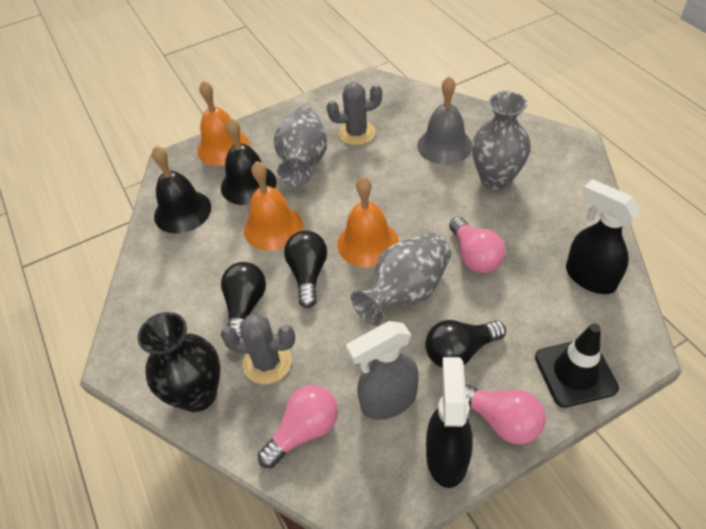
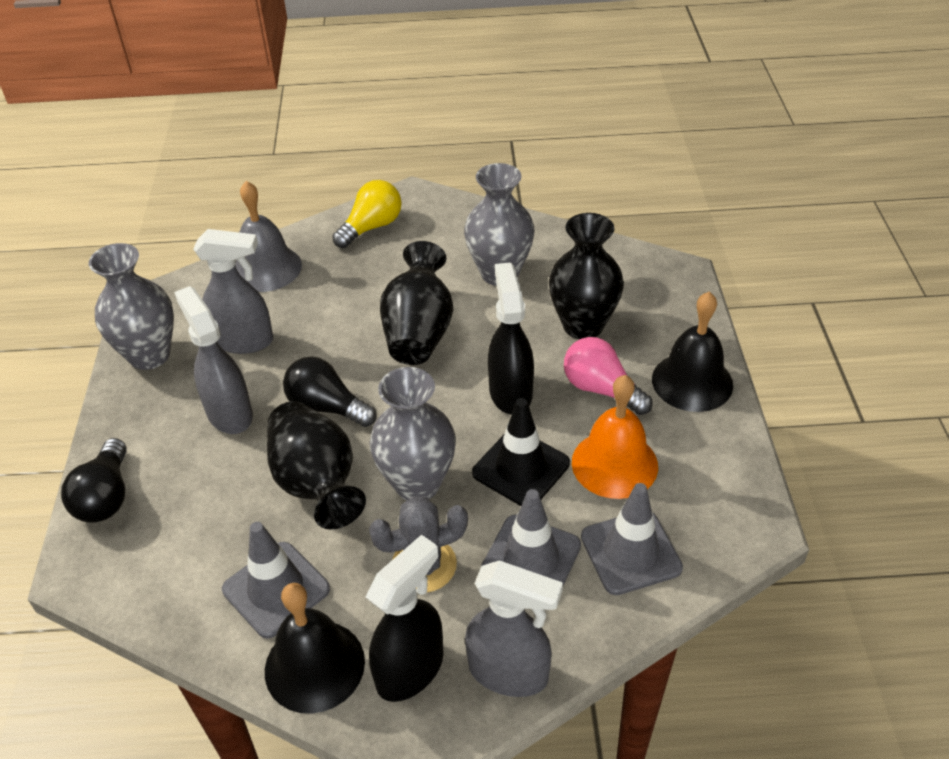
black light bulb: [221,262,266,337] [284,231,327,308] [425,320,506,368] = 3 -> [61,438,127,523] [283,357,377,427] = 2
black vase: [138,312,221,412] = 1 -> [267,401,366,529] [380,241,453,365] [549,213,624,339] = 3
grey cactus: [221,314,295,384] [326,82,382,145] = 2 -> [369,496,468,593] = 1
grey spray bottle: [346,321,419,420] = 1 -> [174,286,253,434] [193,229,273,354] [465,560,563,697] = 3
grey traffic cone: none = 0 -> [222,522,330,639] [480,489,581,586] [581,483,683,595] = 3
orange bell: [197,80,250,166] [244,161,303,251] [338,176,399,268] = 3 -> [572,375,658,499] = 1
pink light bulb: [258,385,338,468] [449,217,506,273] [465,384,545,444] = 3 -> [564,337,653,415] = 1
yellow light bulb: none = 0 -> [332,180,402,248] = 1

